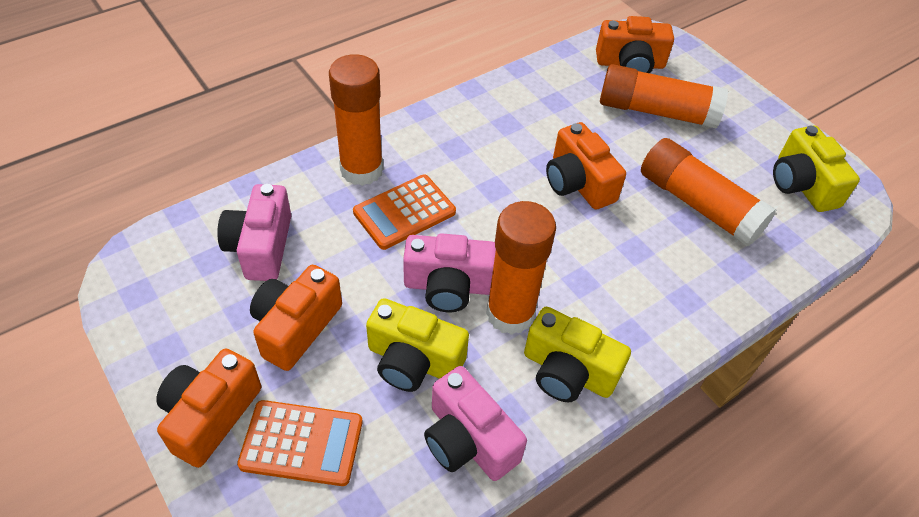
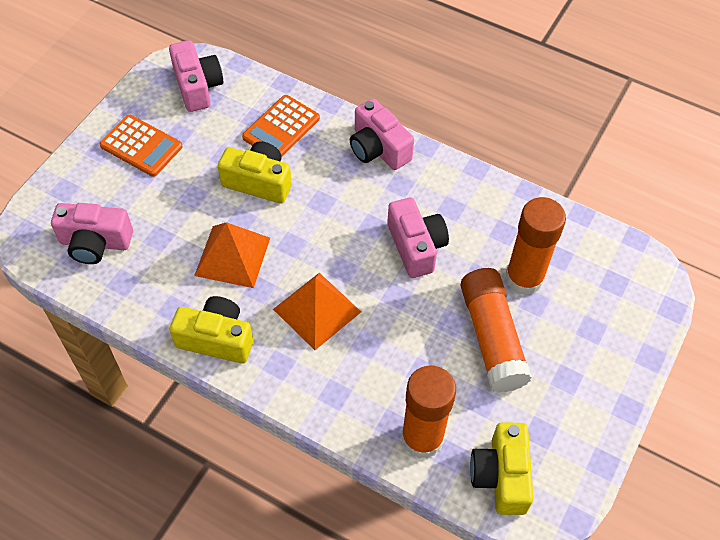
orange camera: [156,348,261,468] [250,265,342,371] [546,122,626,210] [596,16,674,73] = 4 -> none = 0
orange glue stick: [329,54,383,186] [486,201,556,335] [600,64,728,129] [641,138,776,247] = 4 -> [401,365,456,459] [460,268,532,392] [505,197,566,296] = 3
orange pyramid: none = 0 -> [194,222,270,288] [273,273,361,350] = 2
pink camera: [217,184,291,281] [403,233,496,312] [424,366,527,481] = 3 -> [51,203,133,264] [169,40,223,112] [350,98,414,170] [387,197,449,278] = 4

